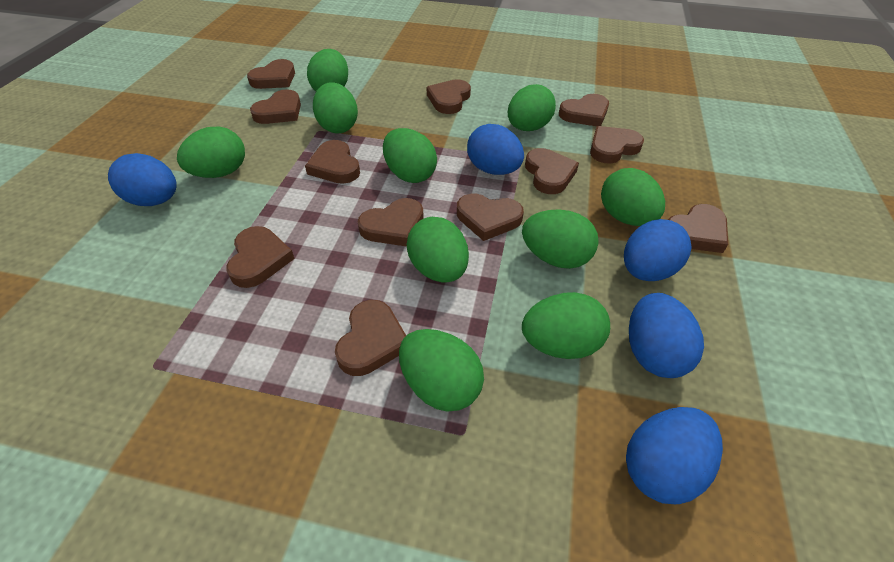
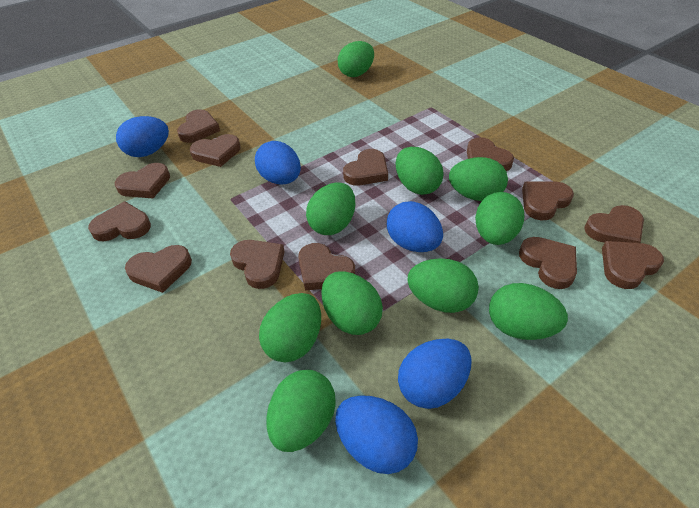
brown heart: [226,226,295,288] [247,59,295,89] [250,89,301,124] [305,140,360,184] [335,300,406,376] [358,198,424,247] [427,79,471,114] [457,194,524,241] [525,148,579,194] [559,94,609,126] [590,126,644,164] [668,204,728,253] = 12 -> [88,201,151,241] [114,163,170,198] [125,245,192,293] [177,109,220,143] [190,134,240,167] [230,240,285,289] [298,243,355,290] [343,149,388,185] [467,137,514,171] [519,237,577,289] [522,182,574,221] [584,205,644,243] [602,241,664,289] = 13

